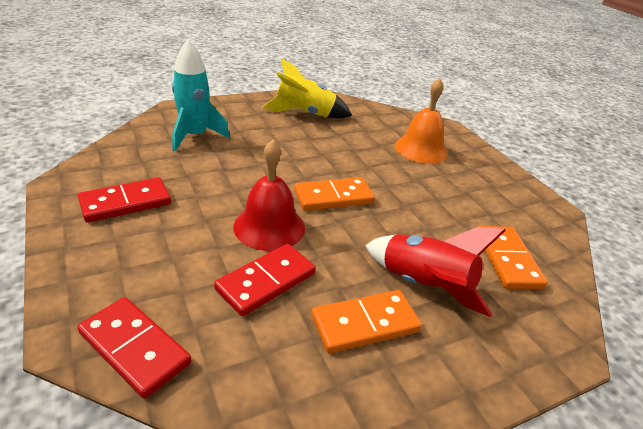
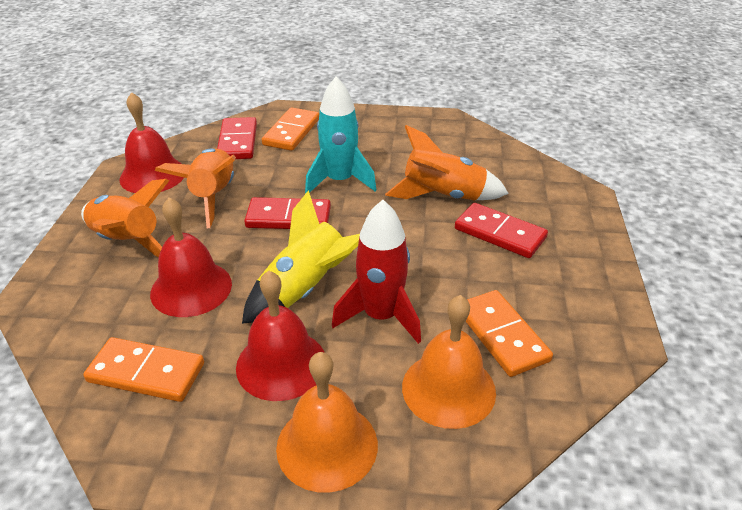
orange bell: [395,78,448,164] = 1 -> [276,352,378,493] [402,295,496,429] = 2
orange rocket: none = 0 -> [81,179,169,257] [155,149,236,228] [385,125,509,200] = 3
red bell: [233,140,305,251] = 1 -> [119,92,184,193] [150,197,232,317] [236,270,325,401] = 3

